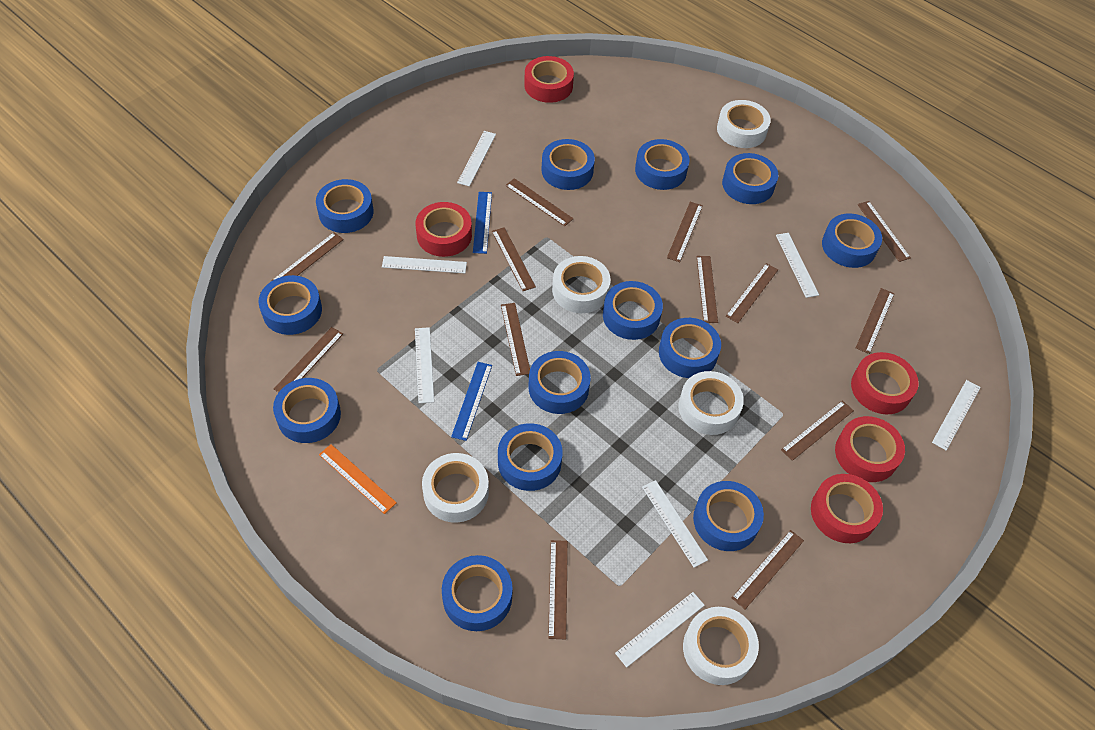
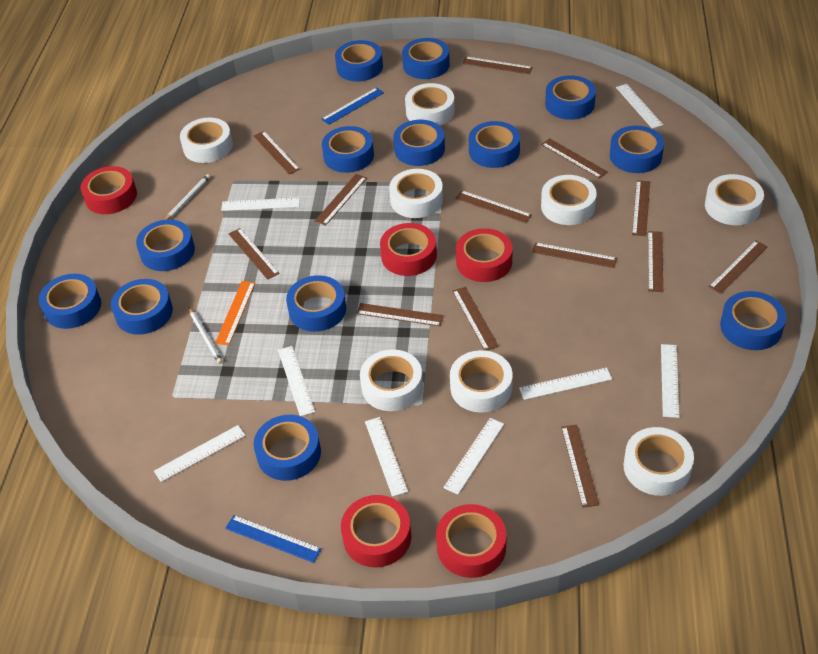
white pencil: none = 0 -> [165,174,210,220] [189,307,223,364] = 2
white ruler: [382,256,467,273] [415,327,434,403] [457,131,496,186] [615,592,705,668] [642,480,708,568] [776,233,819,298] [932,380,981,451] = 7 -> [154,425,246,482] [221,197,300,211] [278,346,315,416] [365,417,408,497] [443,418,504,495] [519,368,612,400] [616,84,663,129] [661,344,679,418] = 8
white tape: [422,453,489,523] [552,256,611,313] [678,371,744,435] [683,607,759,685] [717,100,771,148] = 5 -> [180,118,233,163] [360,349,423,411] [389,169,443,218] [405,83,455,125] [450,350,513,413] [541,175,597,225] [624,427,694,496] [705,174,764,225] = 8

